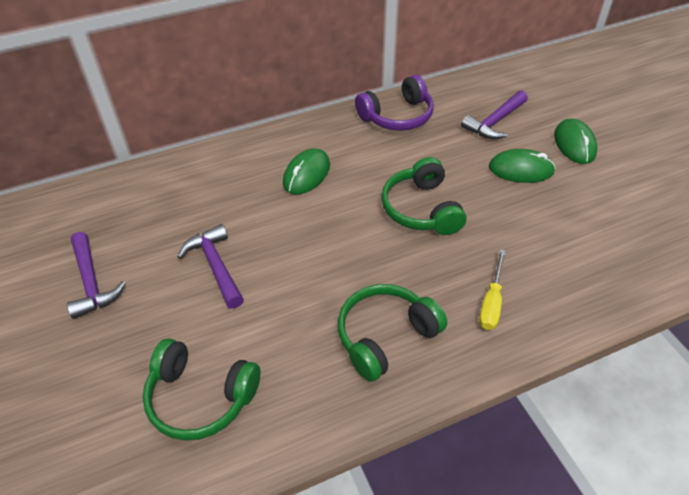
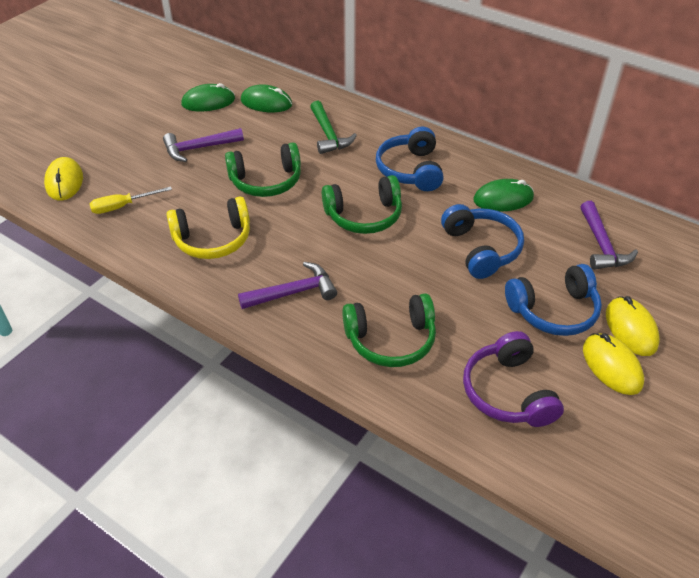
blue headphones: none = 0 -> [376,127,444,191] [441,204,524,279] [505,264,602,336] = 3
green hammer: none = 0 -> [310,101,357,154] = 1
yellow headphones: none = 0 -> [166,197,250,259] = 1
yellow mouse: none = 0 -> [44,157,83,201] [583,333,644,395] [606,296,660,356] = 3

